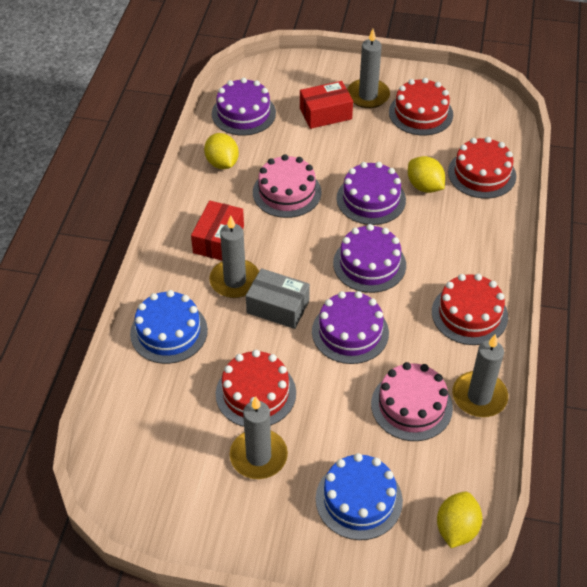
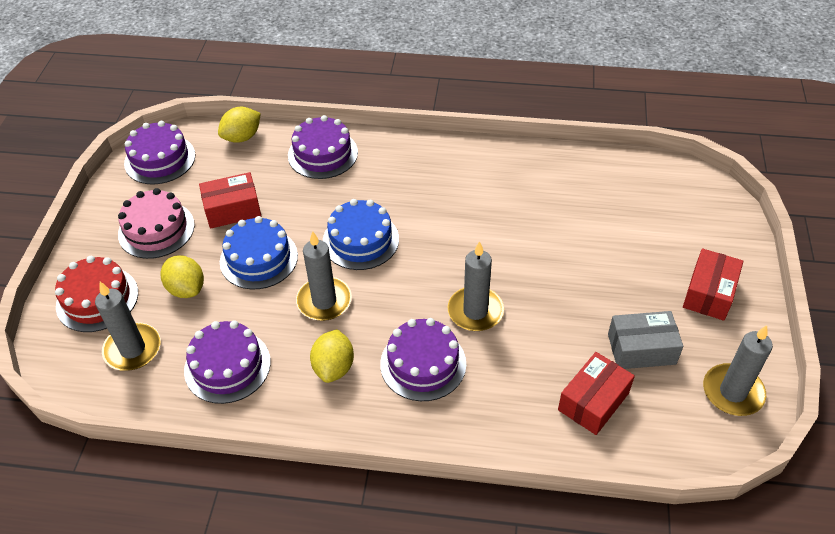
pink cake: [253,154,322,218] [371,362,453,441] = 2 -> [118,188,195,259] = 1
red box: [191,201,244,260] [300,81,353,129] = 2 -> [199,172,261,228] [558,352,635,435] [683,248,743,321] = 3
red cake: [216,350,296,427] [389,78,453,136] [432,274,508,345] [448,137,516,199] = 4 -> [55,256,138,332] = 1

